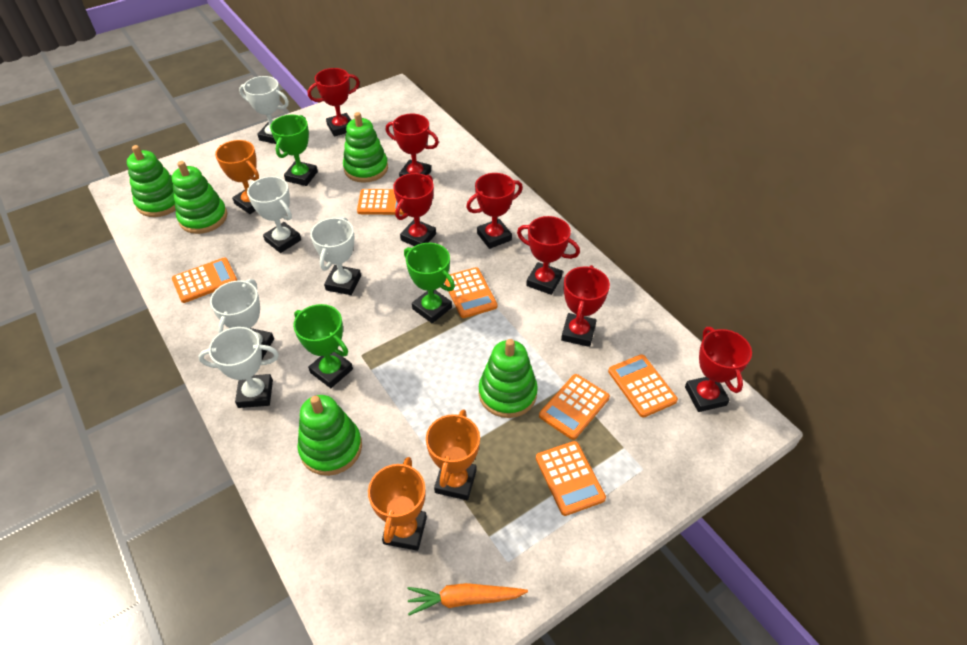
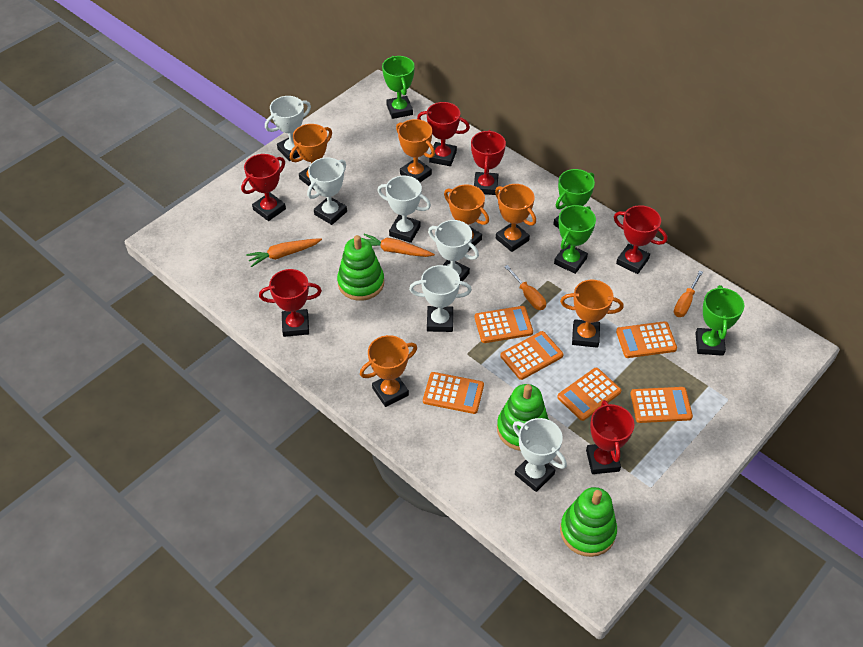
green stacking toy: [127,145,176,217] [172,161,227,234] [297,395,362,476] [343,112,388,183] [479,339,538,418] = 5 -> [337,235,384,301] [497,384,549,451] [560,487,617,557] = 3
green trophy: [270,115,318,186] [293,304,353,388] [404,243,455,323] = 3 -> [382,56,415,119] [553,169,595,228] [554,205,596,274] [695,285,744,356] = 4
orange carrot: [407,583,528,616] = 1 -> [246,238,322,267] [364,234,435,257] = 2
orange screwdriver: none = 0 -> [504,265,546,310] [674,270,703,317] = 2
orange trophy: [215,140,259,214] [368,457,427,551] [426,409,480,500] = 3 -> [290,124,332,190] [360,335,417,407] [396,119,435,182] [444,184,489,251] [495,184,536,252] [560,280,624,348] = 6
red trophy: [308,68,360,136] [386,114,439,177] [393,173,436,246] [466,173,523,249] [517,216,580,295] [561,265,610,347] [685,327,752,412] = 7 -> [241,154,286,221] [259,269,322,337] [417,102,470,166] [471,130,506,195] [586,400,635,474] [614,205,668,274] = 6
white trophy: [198,327,279,408] [210,279,274,359] [239,76,289,144] [247,176,301,253] [310,217,361,295] = 5 -> [265,96,311,161] [307,157,347,225] [377,176,431,243] [409,265,472,332] [428,220,479,281] [513,418,567,492] = 6

